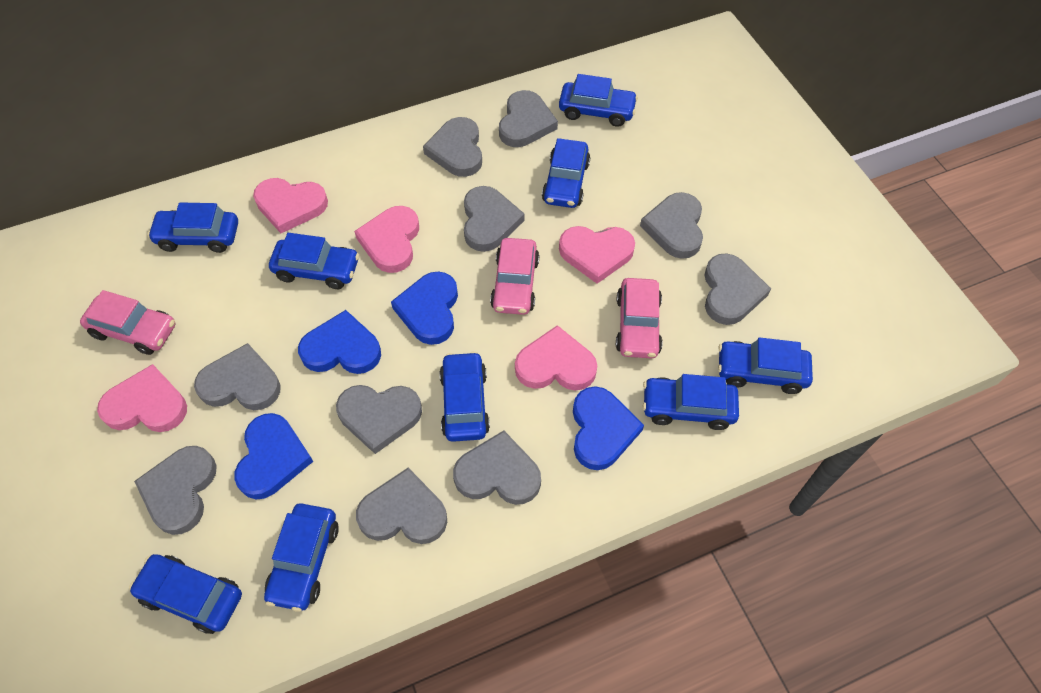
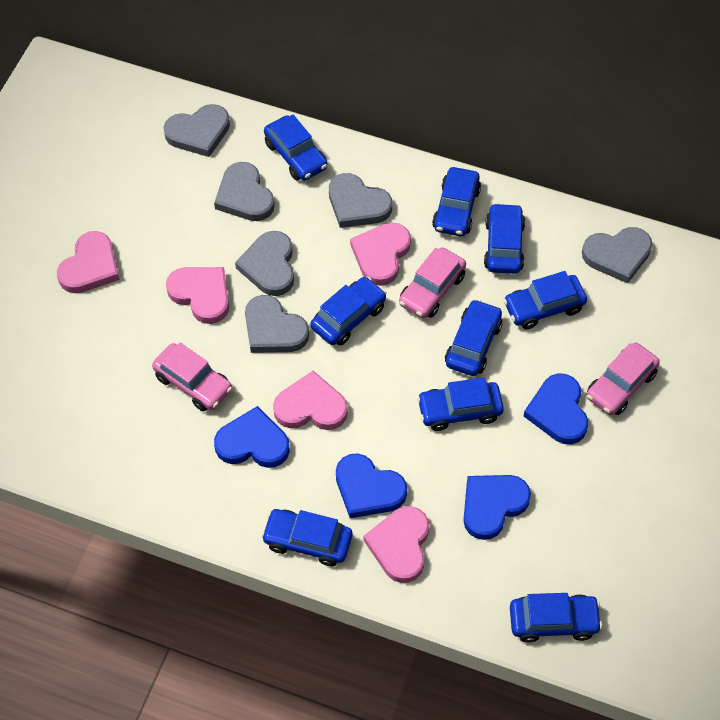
grey heart: [134,446,217,535] [194,343,281,410] [336,385,422,454] [356,468,447,544] [423,117,482,177] [453,431,541,505] [464,186,524,252] [499,90,558,147] [640,192,703,259] [704,253,771,325] = 10 -> [163,104,230,157] [214,162,275,221] [235,231,294,296] [245,295,309,353] [329,173,392,228] [582,227,652,284] = 6

